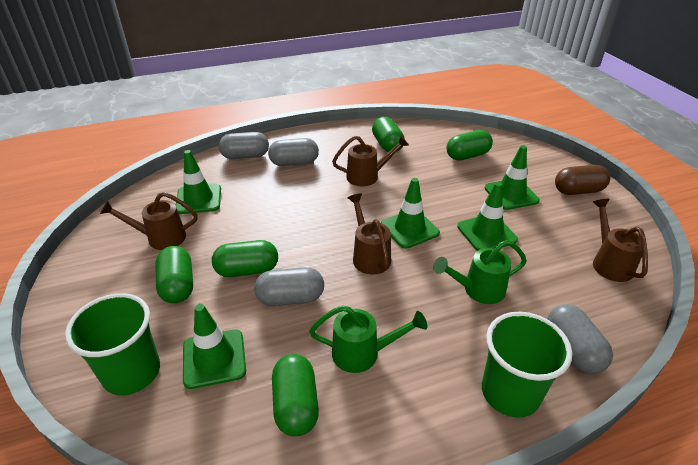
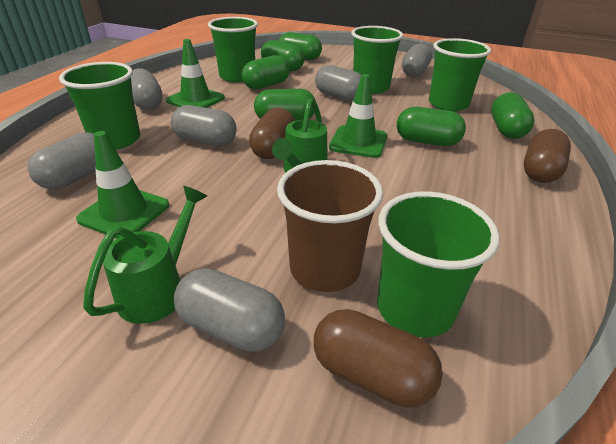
brown capsule: [555,165,610,195] = 1 -> [249,108,295,159] [314,309,443,407] [524,129,571,183] = 3
brown cup: none = 0 -> [277,160,383,292] = 1
brown watering can: [100,192,198,250] [332,136,409,186] [347,193,391,274] [593,199,648,282] = 4 -> none = 0
green capsule: [156,246,193,303] [212,240,278,277] [272,354,319,436] [372,117,405,152] [447,130,493,160] = 5 -> [242,55,290,90] [254,89,316,121] [261,40,304,71] [279,32,322,60] [397,107,466,146] [491,92,535,139] = 6
green cup: [65,293,160,395] [482,312,572,418] = 2 -> [59,62,140,150] [208,17,258,82] [351,26,403,94] [377,191,500,338] [429,38,491,112] = 5
green traffic cone: [176,150,221,214] [183,304,246,389] [381,178,440,249] [457,182,518,251] [484,145,540,210] = 5 -> [76,131,169,239] [166,39,225,108] [329,74,387,158] = 3
grey capsule: [219,132,269,159] [254,267,324,306] [268,138,319,166] [548,304,613,374] = 4 -> [28,132,96,190] [131,68,162,110] [171,105,236,146] [174,268,285,352] [315,65,361,102] [402,43,432,77] = 6

